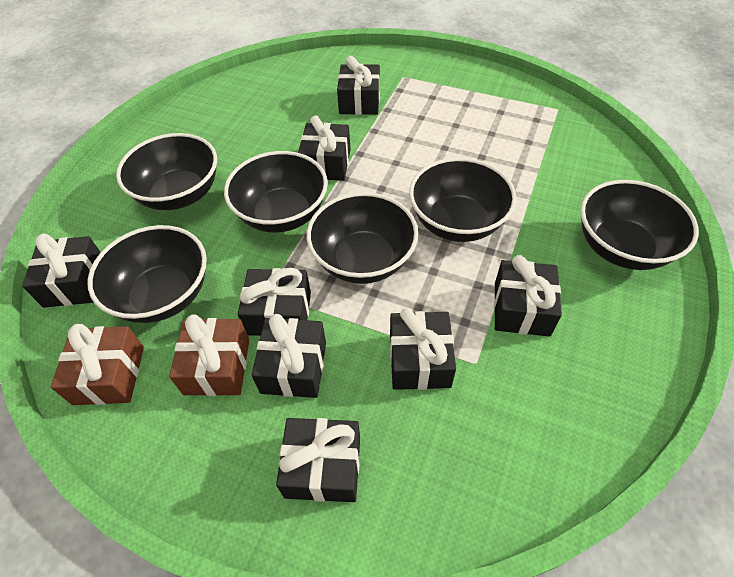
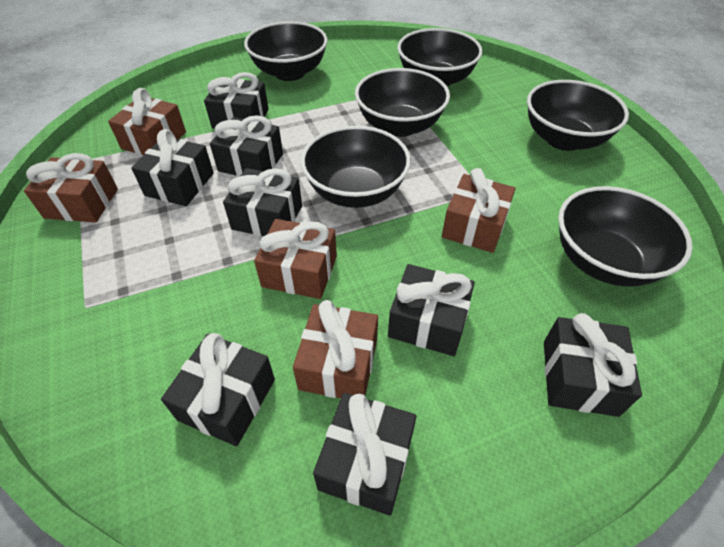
brown gift: [51,324,144,405] [169,314,249,396] = 2 -> [24,153,118,223] [108,88,186,155] [254,219,337,299] [293,300,378,398] [442,168,515,253] = 5

